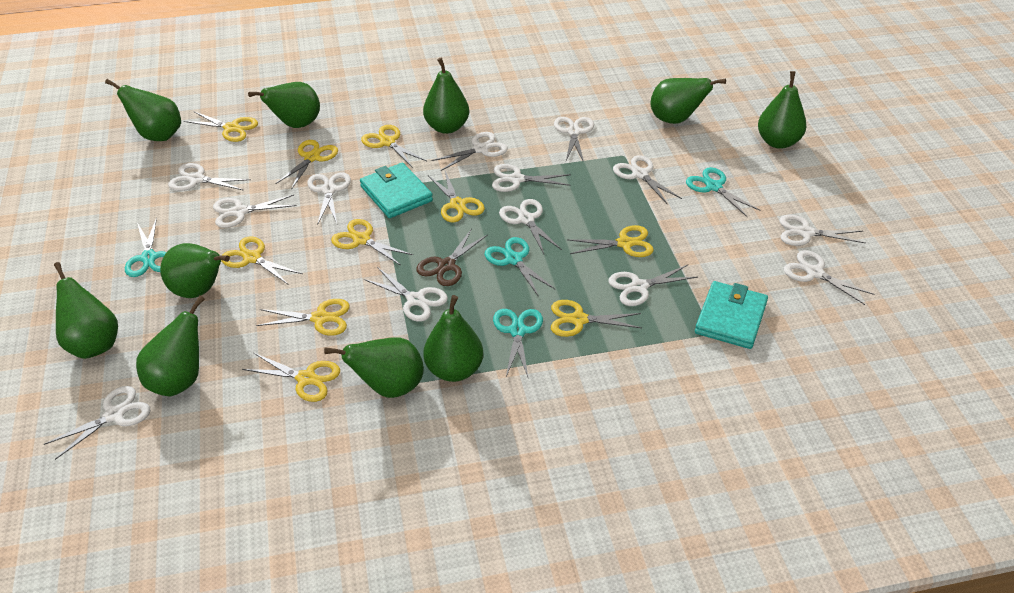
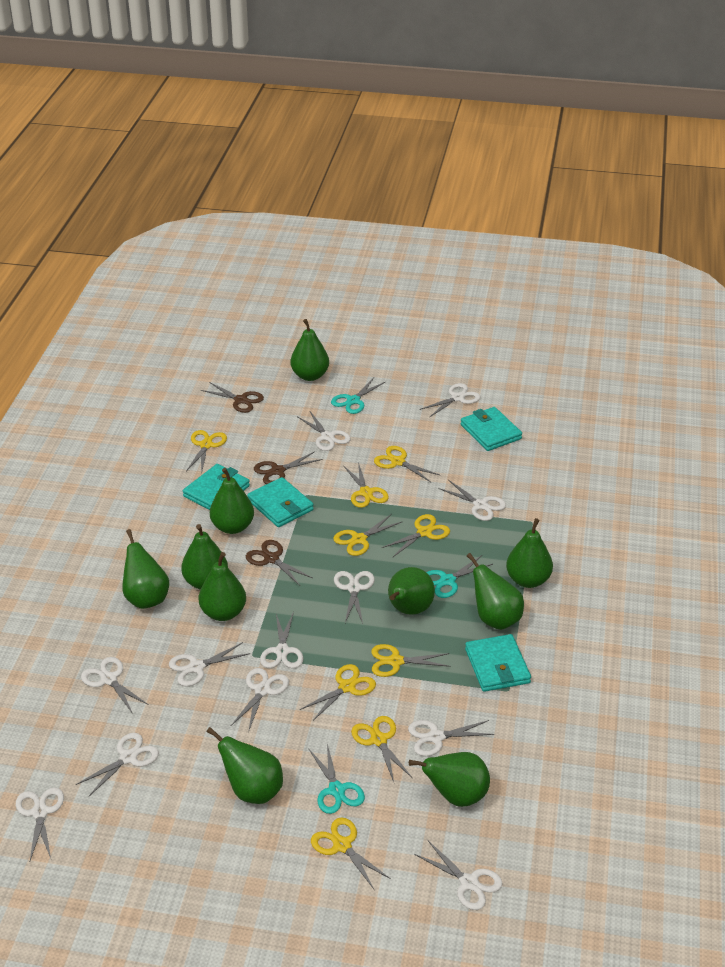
brown scissors: [416,229,487,286] = 1 -> [201,382,264,413] [246,540,312,586] [254,452,323,484] = 3
turquoise scissors: [125,217,166,277] [484,237,556,296] [493,309,543,377] [686,167,761,217] = 4 -> [308,744,365,814] [331,378,385,414] [426,555,493,598] = 3
turquoise wallet: [360,163,433,218] [695,281,768,349] = 2 -> [183,464,250,510] [247,477,314,527] [460,407,522,451] [465,634,531,692] = 4
white scissors: [44,386,150,460] [168,163,251,191] [213,195,297,228] [307,173,351,225] [364,267,448,322] [431,132,508,171] [492,164,571,192] [499,199,562,254] [554,117,594,162] [608,265,697,306] [613,155,682,205] [780,215,865,246] [784,250,875,305] = 13 -> [16,787,64,861] [76,733,159,796] [81,657,149,714] [169,642,250,687] [231,668,289,732] [260,612,303,668] [297,411,351,451] [334,571,375,623] [408,720,494,756] [414,840,503,910] [420,383,481,418] [438,480,506,521] = 12
yellow scissors: [184,111,258,142] [221,236,303,285] [242,353,340,402] [256,299,350,336] [275,140,338,190] [331,219,413,266] [361,125,427,168] [429,171,485,222] [551,300,642,337] [567,225,654,257] = 10 -> [186,430,227,473] [300,664,376,721] [311,817,391,889] [333,514,402,556] [343,462,389,508] [351,716,412,782] [371,644,451,677] [374,446,440,482] [382,514,450,557] = 9

